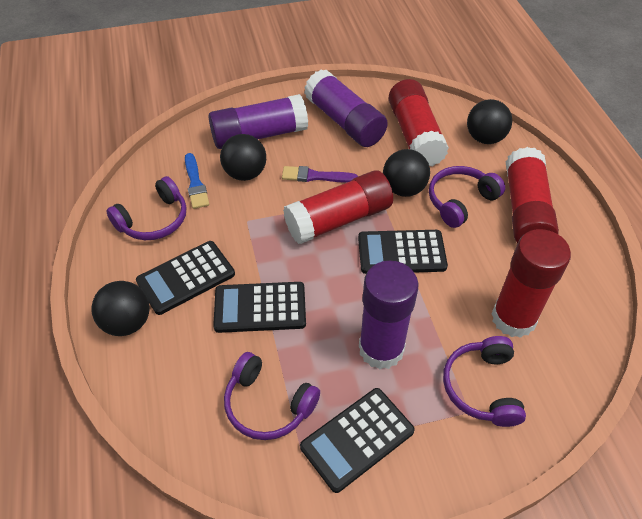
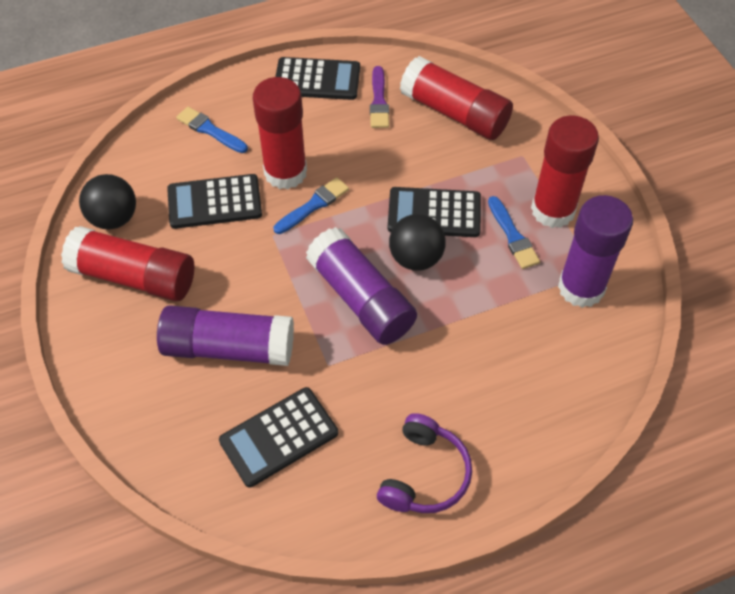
black ball: [91,281,150,336] [220,134,266,181] [383,149,430,197] [467,99,512,144] = 4 -> [79,174,136,230] [389,214,446,271] = 2
blue brush: [185,153,209,209] = 1 -> [176,107,248,153] [274,177,349,234] [488,196,540,269] = 3
purple headphones: [106,176,186,240] [224,352,320,440] [429,166,505,228] [443,336,526,427] = 4 -> [377,413,472,513] = 1

